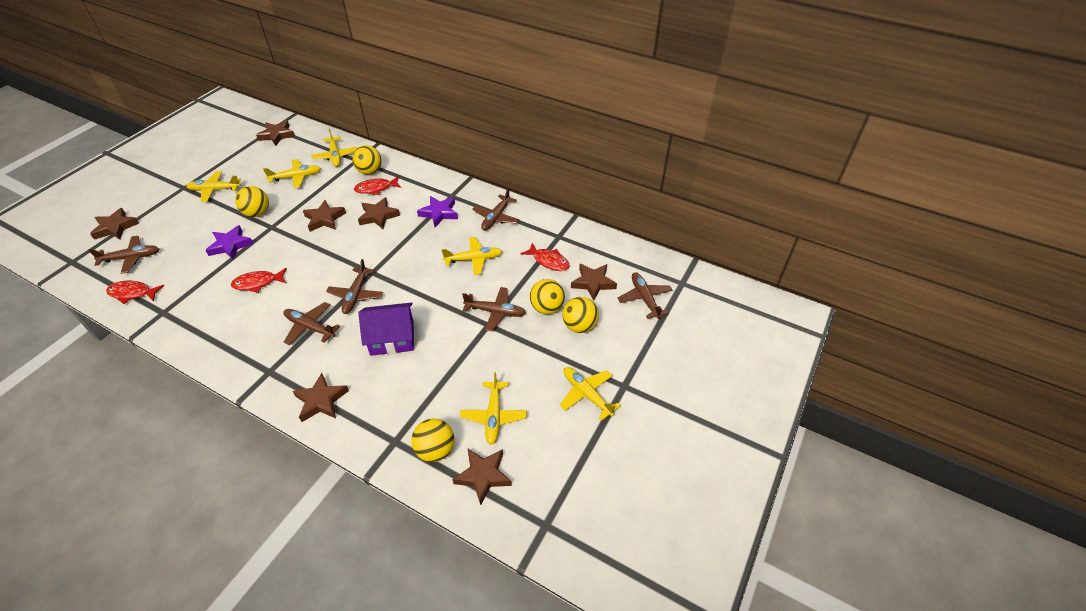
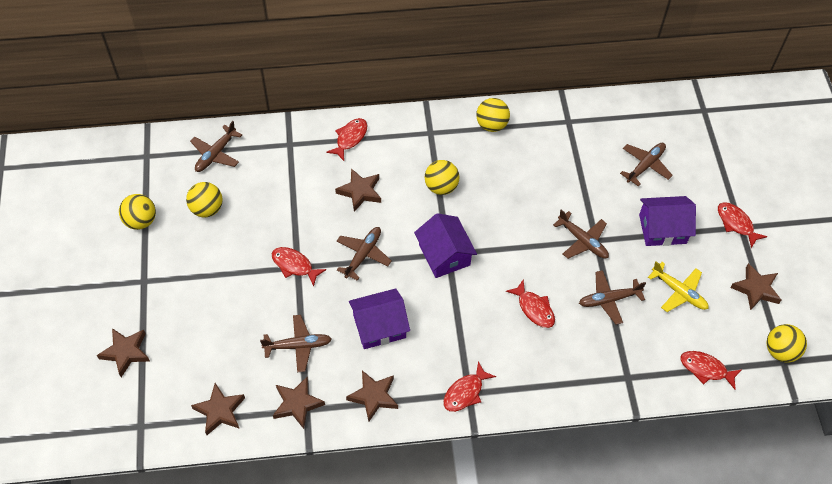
brown star: [90,208,139,240] [256,120,295,146] [293,373,349,422] [303,200,346,232] [358,197,400,229] [452,449,512,505] [571,264,617,300] = 7 -> [97,328,150,377] [191,383,245,435] [273,377,325,429] [335,168,381,212] [346,370,398,422] [730,263,781,311] = 6
purple house: [358,302,414,356] = 1 -> [349,288,410,349] [414,213,477,278] [639,196,696,246] = 3
purple star: [205,225,253,260] [417,196,458,227] = 2 -> none = 0
red fish: [106,281,164,304] [231,268,287,293] [354,176,401,195] [521,243,570,271] = 4 -> [272,247,327,287] [326,118,367,161] [443,361,496,412] [506,280,555,328] [680,351,741,390] [718,202,767,248] = 6
yellow plane: [186,171,241,202] [263,159,321,188] [311,129,357,167] [441,237,503,275] [460,372,527,445] [559,367,621,421] = 6 -> [648,261,709,312] = 1

